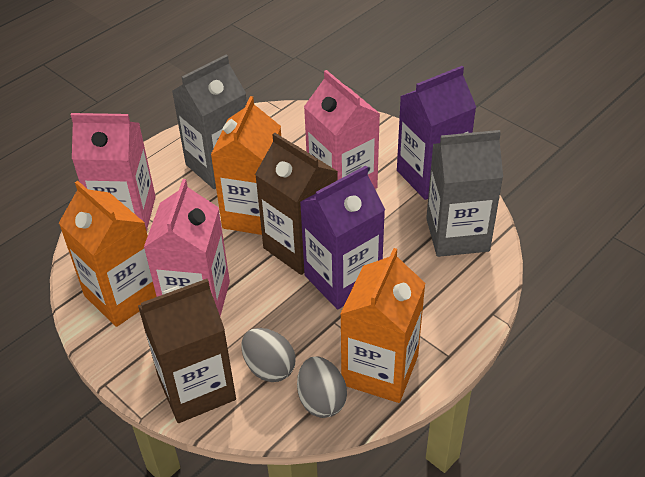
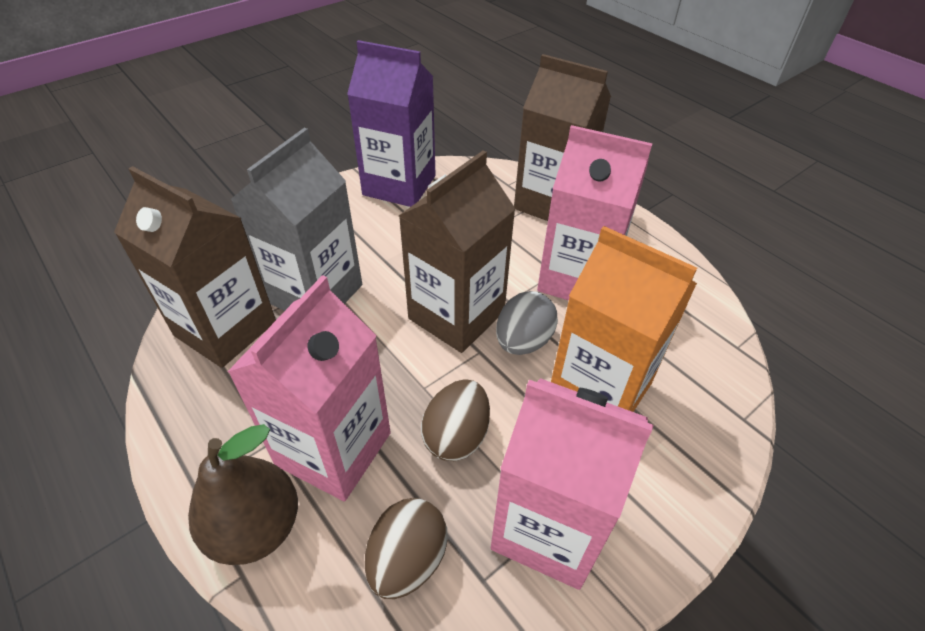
brown carton: [138,279,236,423] [255,133,338,275] = 2 -> [114,166,276,368] [399,150,515,353] [514,54,611,221] = 3
brown egg: none = 0 -> [365,498,448,599] [421,379,490,461] = 2
brown pear: none = 0 -> [188,424,298,565] = 1
grey carton: [172,55,247,189] [426,130,503,257] = 2 -> [230,128,362,311] = 1
grey egg: [241,328,296,382] [297,356,347,418] = 2 -> [496,291,558,355] = 1
orange carton: [59,181,157,327] [211,96,281,235] [340,248,426,403] = 3 -> [551,226,697,412] = 1
purple carton: [300,165,385,309] [397,66,476,200] = 2 -> [347,40,435,207] = 1

